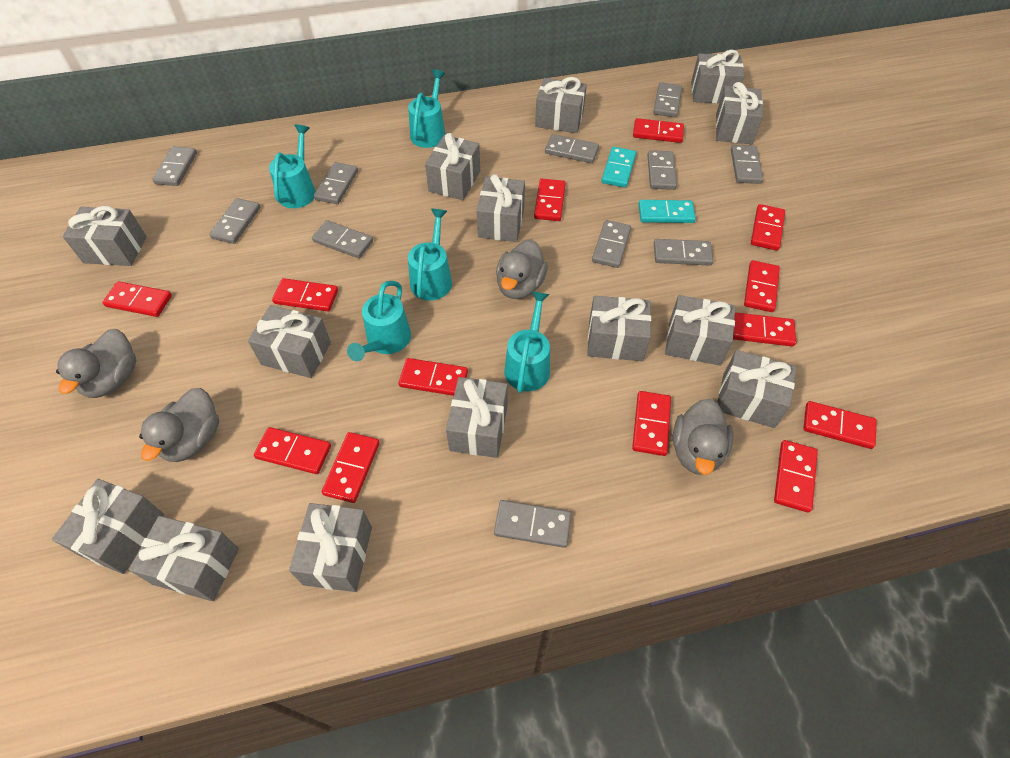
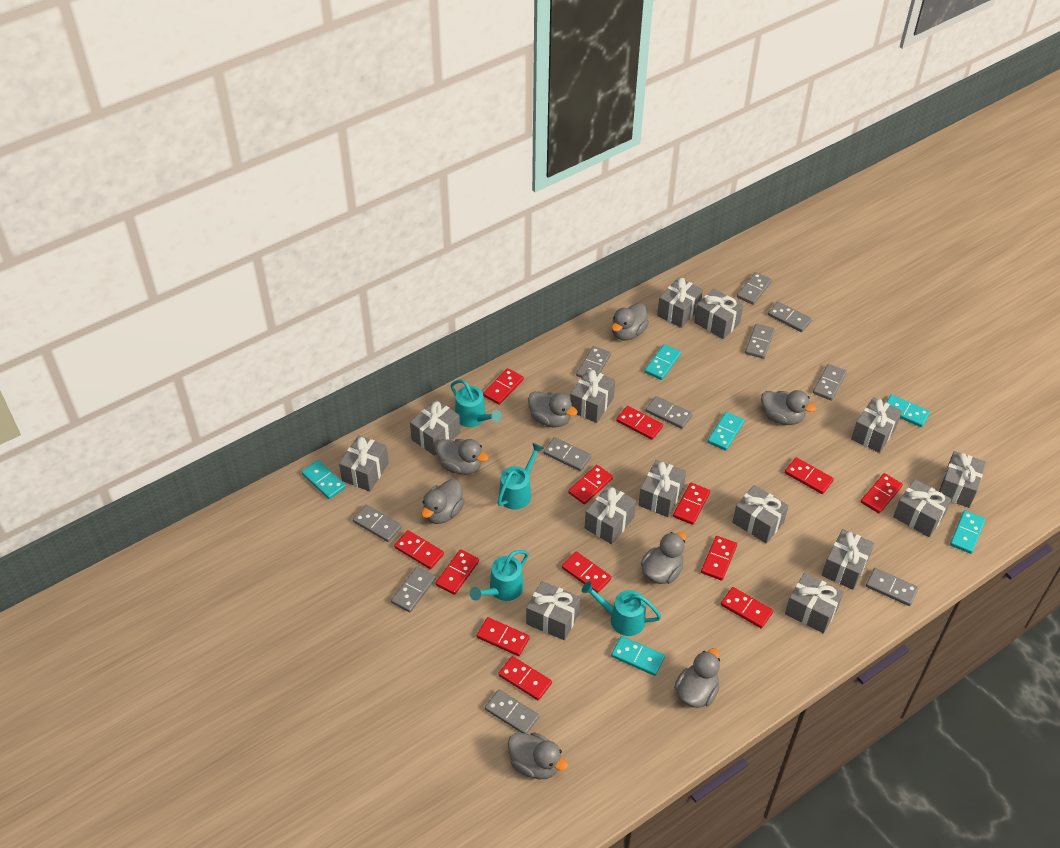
grey duck: [56,329,136,398] [139,388,219,462] [496,239,548,299] [673,399,733,475] = 4 -> [421,479,465,524] [436,439,488,475] [508,732,568,779] [528,391,577,427] [612,303,649,341] [641,532,687,584] [674,648,720,708] [761,390,816,425] = 8
turquoise domino: [602,147,636,188] [638,200,696,223] = 2 -> [302,460,346,499] [611,636,665,676] [644,344,681,380] [707,412,745,451] [886,395,930,427] [950,510,985,554] = 6
turquoise watering can: [269,125,316,208] [347,281,411,361] [408,70,445,148] [408,209,452,301] [504,291,550,393] = 5 -> [451,379,502,427] [470,550,529,601] [497,443,543,510] [582,581,661,636] = 4

